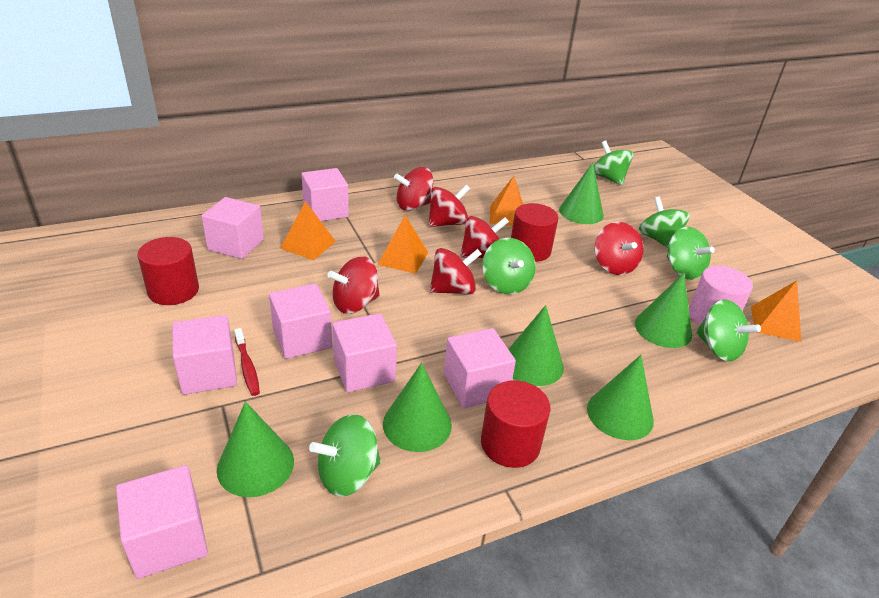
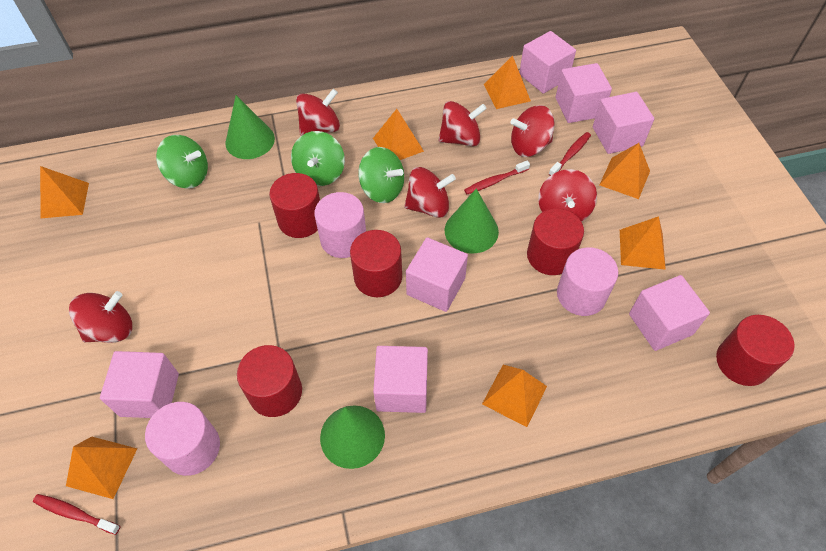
green cone: [217,401,294,497] [383,363,452,452] [509,305,564,386] [559,163,604,224] [587,355,654,440] [635,273,692,348] = 6 -> [225,95,275,159] [320,405,385,469] [445,188,499,253] = 3
green spinning top: [309,414,381,497] [482,238,536,294] [594,141,633,185] [639,196,690,248] [667,227,715,280] [696,299,761,362] = 6 -> [156,135,208,188] [291,131,345,186] [358,147,404,203] = 3
orange pyramid: [280,201,336,260] [378,215,428,274] [490,176,523,226] [751,280,801,342] = 4 -> [40,166,89,218] [66,436,138,499] [373,109,424,160] [482,365,547,427] [484,55,531,109] [600,143,650,199] [620,216,666,270] = 7
pink cylinder: [689,266,753,325] = 1 -> [145,402,220,476] [314,192,366,258] [557,247,618,316] = 3
red cylinder: [138,237,199,305] [481,380,551,468] [511,203,558,262] = 3 -> [237,345,302,417] [269,173,320,238] [350,230,402,297] [527,208,584,275] [716,315,794,386] = 5
red toothbrush: [234,328,260,396] = 1 -> [33,494,120,535] [464,161,530,194] [549,132,591,176] = 3

